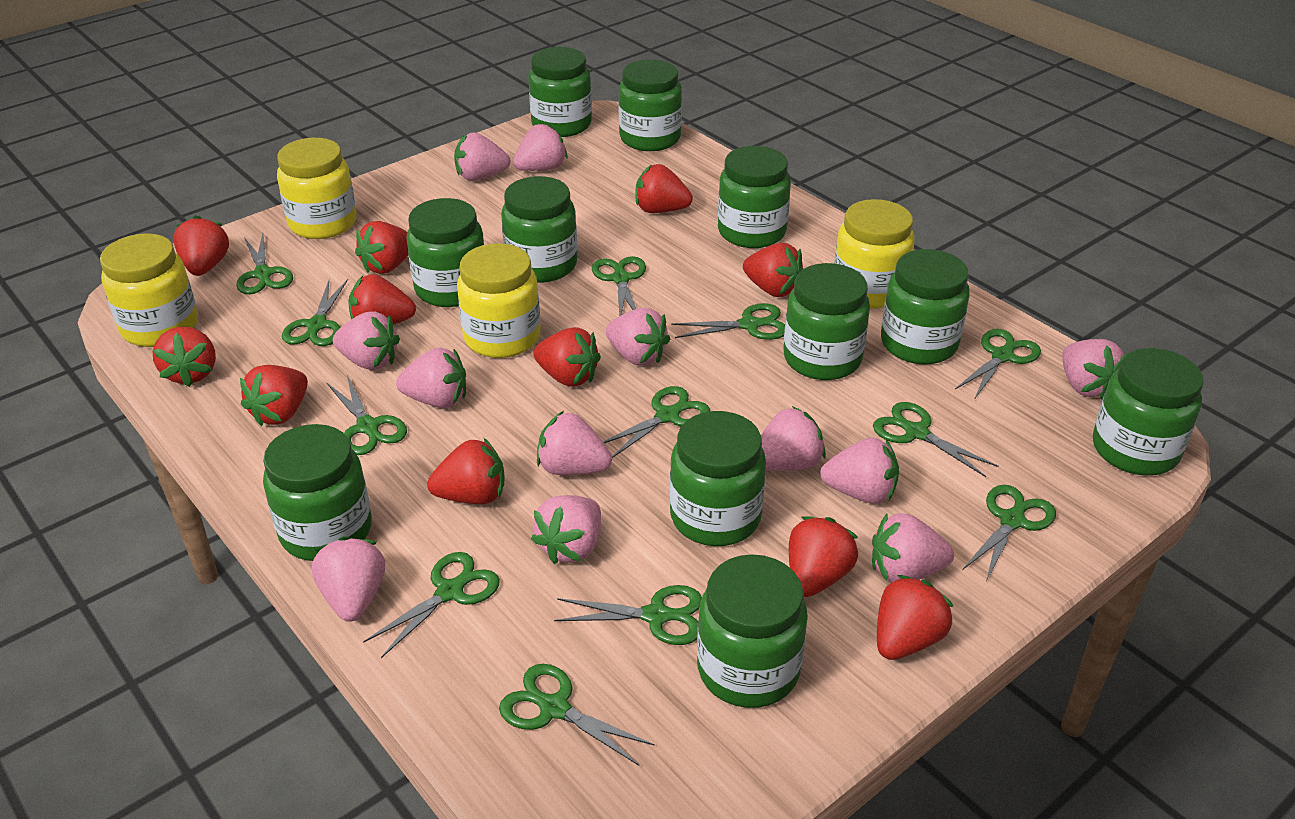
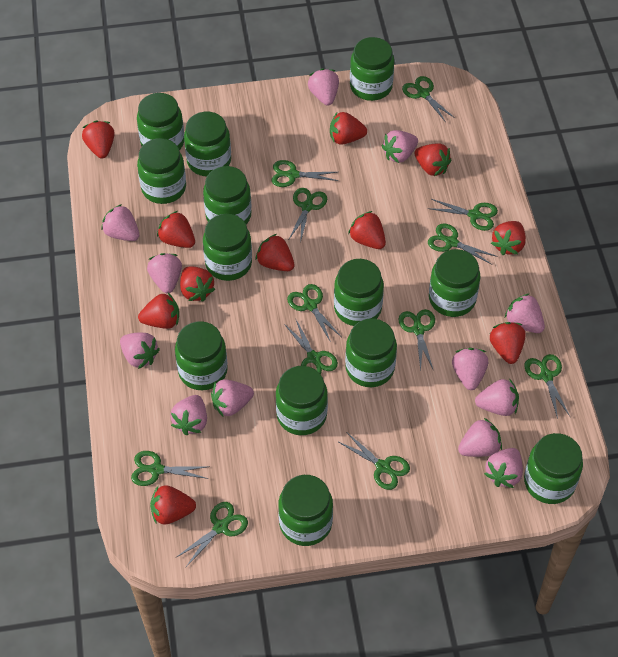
green jar: [263,424,372,561] [406,198,484,307] [501,176,577,283] [528,47,592,137] [618,59,682,151] [670,411,766,546] [697,554,808,708] [718,146,791,248] [783,263,870,380] [881,249,970,365] [1093,348,1204,476] = 11 -> [137,93,184,150] [137,138,186,204] [175,321,228,390] [184,112,231,176] [203,166,251,225] [203,214,252,281] [276,366,328,435] [278,475,333,546] [334,259,384,326] [345,318,397,387] [350,37,394,101] [429,249,480,317] [524,433,583,504] = 13
yellow jar: [100,233,198,347] [277,138,356,239] [457,243,541,358] [834,199,915,309] = 4 -> none = 0

